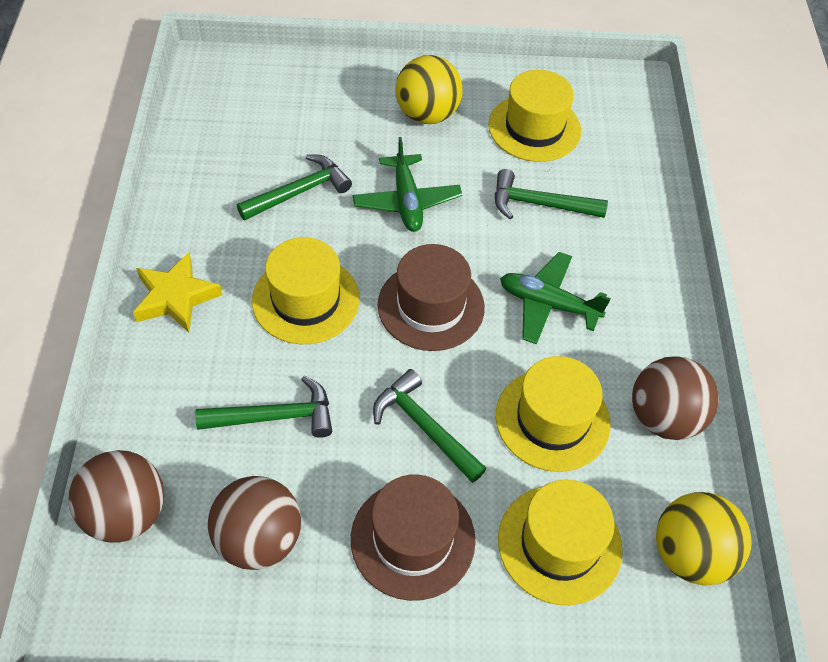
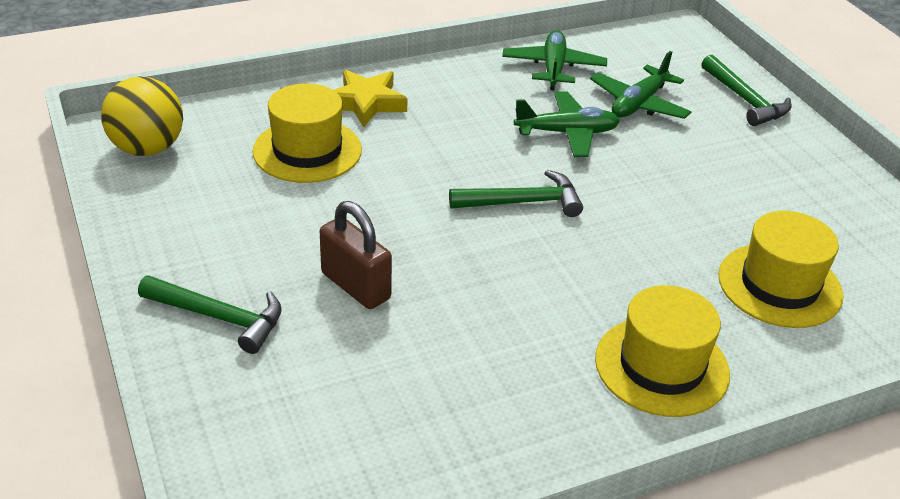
brown ball: [69,450,164,543] [208,476,301,570] [632,356,719,440] = 3 -> none = 0
brown hat: [351,474,476,601] [378,244,485,351] = 2 -> none = 0
brown padlock: none = 0 -> [320,201,392,309] = 1
green hammer: [195,376,332,438] [237,154,352,220] [373,369,487,483] [495,169,608,219] = 4 -> [138,275,282,354] [449,170,583,217] [701,55,792,126] = 3
green plane: [353,137,462,232] [500,252,611,344] = 2 -> [502,30,607,90] [514,92,620,157] [590,51,691,119] = 3
yellow ball: [395,55,463,124] [656,492,752,586] = 2 -> [101,76,183,156] = 1
yellow hat: [252,237,360,344] [488,70,581,162] [496,356,611,472] [498,479,623,605] = 4 -> [252,83,362,183] [595,285,730,417] [718,211,843,328] = 3

